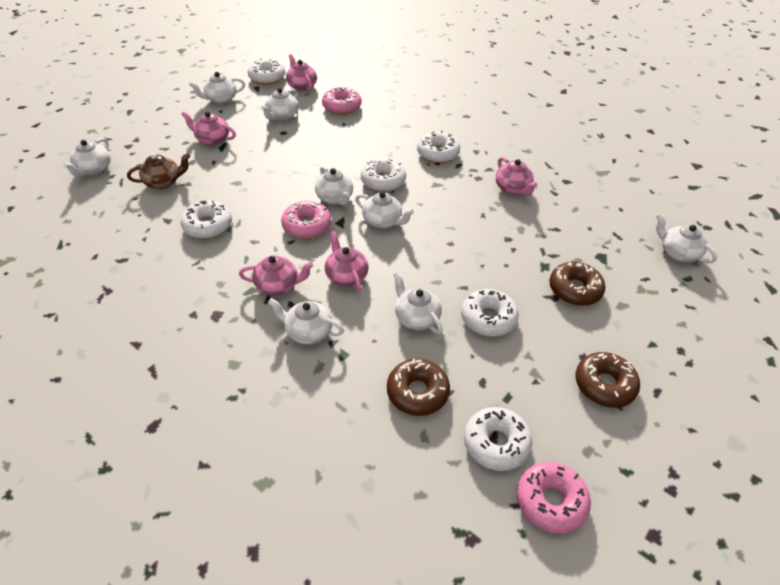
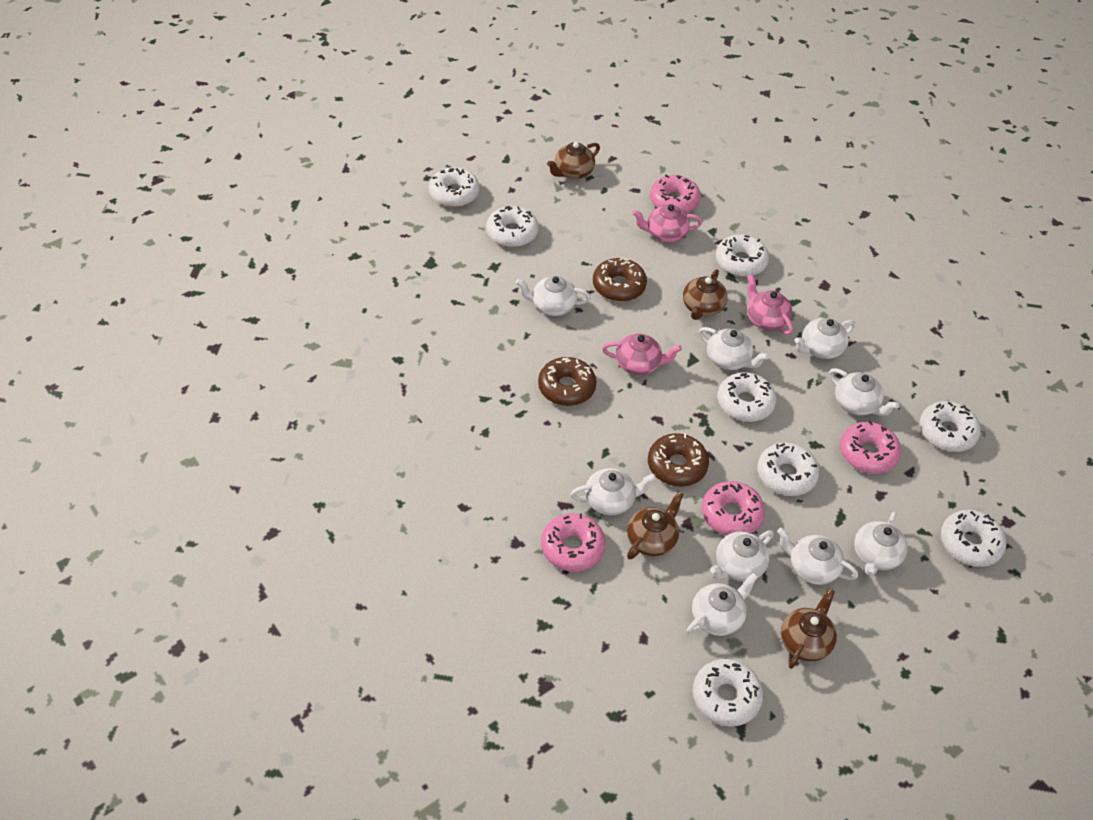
brown teapot: [127,153,190,189] = 1 -> [547,142,600,179] [627,492,684,559] [683,269,728,320] [781,588,837,669] = 4
pink donut: [281,201,331,239] [322,87,362,115] [517,462,591,534] = 3 -> [541,513,605,572] [650,174,701,213] [702,481,765,536] [840,421,901,474] = 4
pink teapot: [181,112,236,146] [239,256,313,296] [286,54,317,91] [325,231,369,291] [496,157,537,196] = 5 -> [602,333,682,375] [632,204,702,242] [747,274,793,335] = 3
white donut: [180,200,232,239] [247,58,286,85] [361,158,406,192] [417,130,460,163] [461,289,519,337] [464,407,532,471] = 6 -> [429,168,480,207] [486,206,539,247] [693,659,763,727] [716,235,769,277] [718,372,776,422] [757,443,819,496] [920,401,981,452] [941,510,1006,567] = 8
white teapot: [63,138,111,177] [189,72,245,104] [261,88,298,121] [268,298,344,344] [315,166,353,206] [355,192,414,228] [394,272,443,334] [656,213,717,263] = 8 -> [516,276,591,316] [570,468,656,515] [687,573,758,636] [699,327,769,370] [710,530,774,582] [777,528,858,585] [795,318,855,359] [829,368,899,416] [854,511,908,576] = 9

